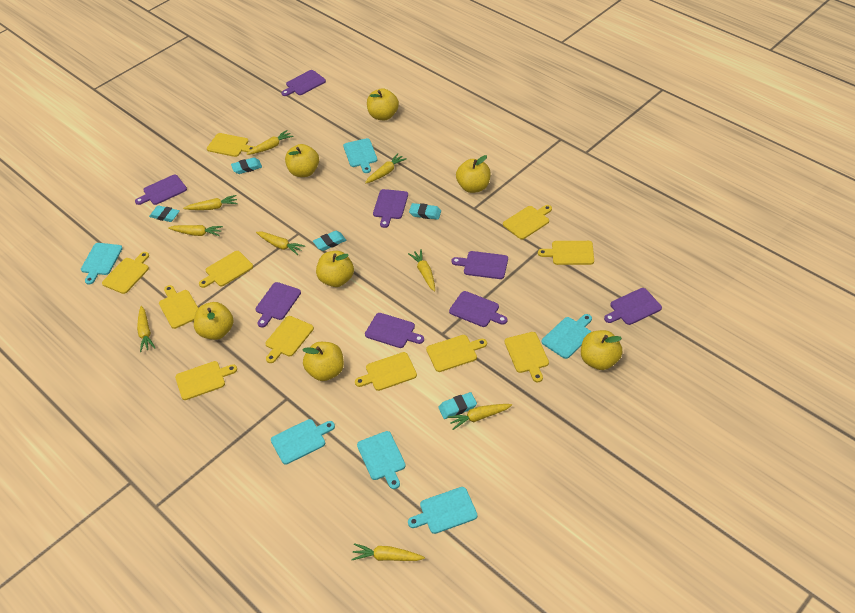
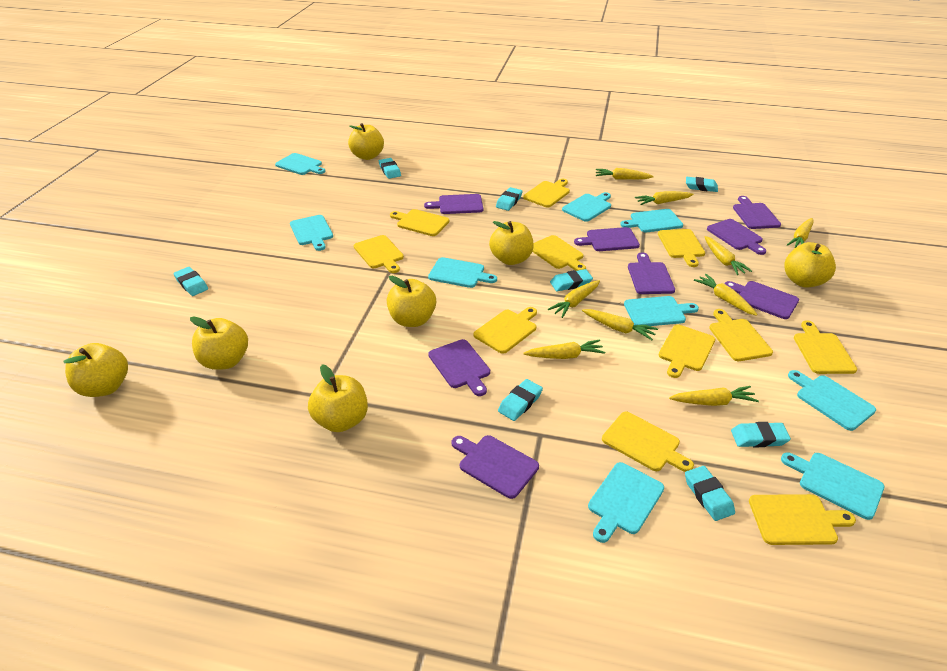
turquoise cutting board: [81,243,123,285] [271,419,335,465] [343,138,377,173] [357,431,406,489] [408,487,477,534] [542,314,592,359] = 6 -> [275,153,325,175] [290,215,333,251] [428,257,497,288] [562,192,611,222] [588,462,664,543] [620,209,683,232] [624,296,699,326] [781,452,884,520] [788,370,876,431] = 9
turquoise eraser: [149,205,180,222] [231,157,262,174] [313,231,346,251] [409,203,441,220] [438,392,477,419] = 5 -> [173,267,208,296] [379,158,401,179] [496,187,523,211] [498,379,543,421] [550,269,593,291] [685,466,735,521] [686,177,718,192] [731,422,791,447] = 8

